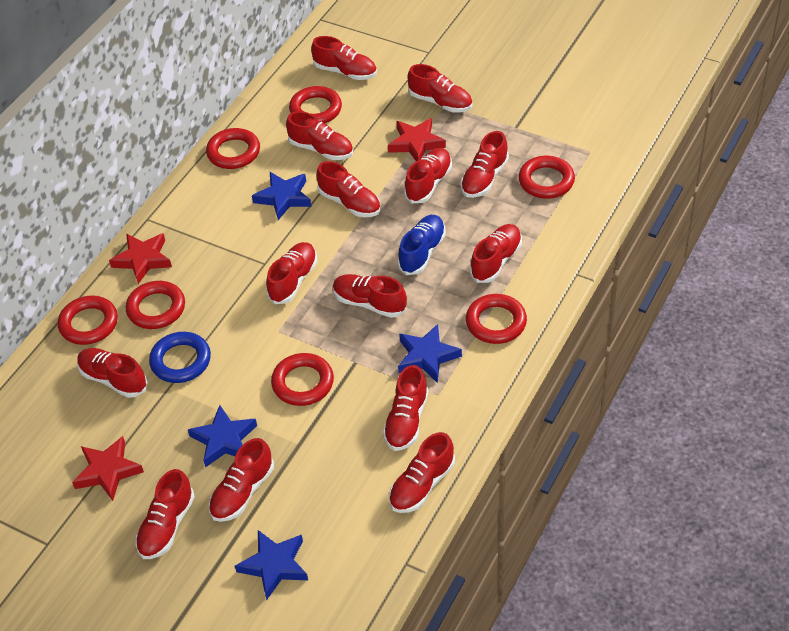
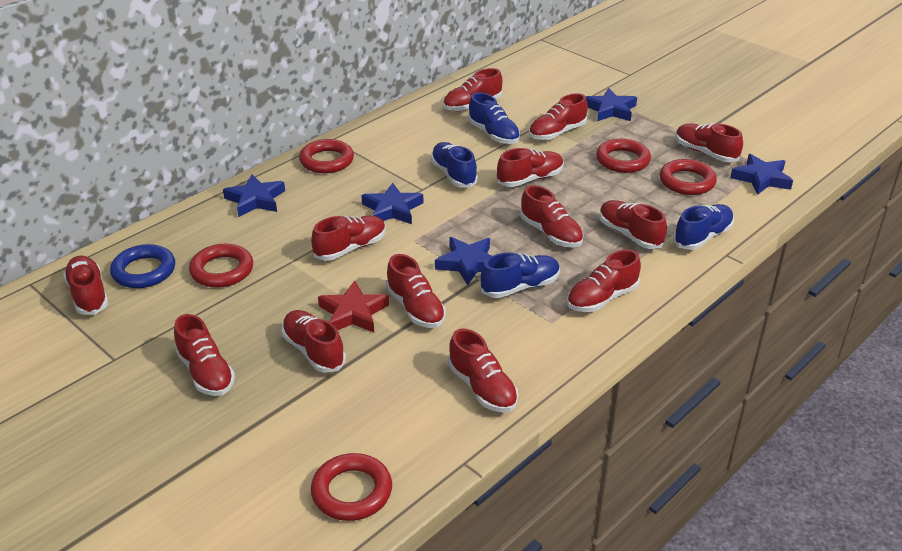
blue shoe: [397,215,446,275] = 1 -> [430,142,478,187] [468,92,520,144] [480,252,560,298] [673,204,734,250] = 4
blue star: [188,405,257,468] [235,530,308,600] [252,172,311,220] [398,324,462,383] = 4 -> [223,175,285,217] [362,183,423,224] [435,237,492,286] [586,88,637,121] [730,154,793,195] = 5
red ring: [58,296,118,345] [126,281,185,329] [206,128,260,169] [271,353,334,406] [289,86,342,123] [466,294,527,344] [518,156,575,199] = 7 -> [189,244,253,288] [299,139,354,173] [311,453,392,521] [596,139,651,173] [660,159,717,195] = 5
red shoe: [77,348,148,398] [135,469,195,559] [209,438,274,522] [266,242,317,304] [286,111,353,160] [311,36,377,80] [317,161,380,217] [333,274,407,318] [383,365,429,451] [389,432,455,513] [404,148,452,203] [407,64,472,113] [461,131,509,198] [470,224,522,283] = 14 -> [63,255,108,315] [174,314,235,396] [281,310,346,373] [311,215,386,261] [386,254,446,328] [443,68,502,111] [448,328,518,412] [497,148,564,187] [520,185,584,247] [529,93,588,140] [567,249,641,312] [599,200,667,249] [676,123,743,162] = 13
red star: [72,436,144,501] [109,233,172,284] [388,118,446,161] = 3 -> [318,280,389,332] = 1

